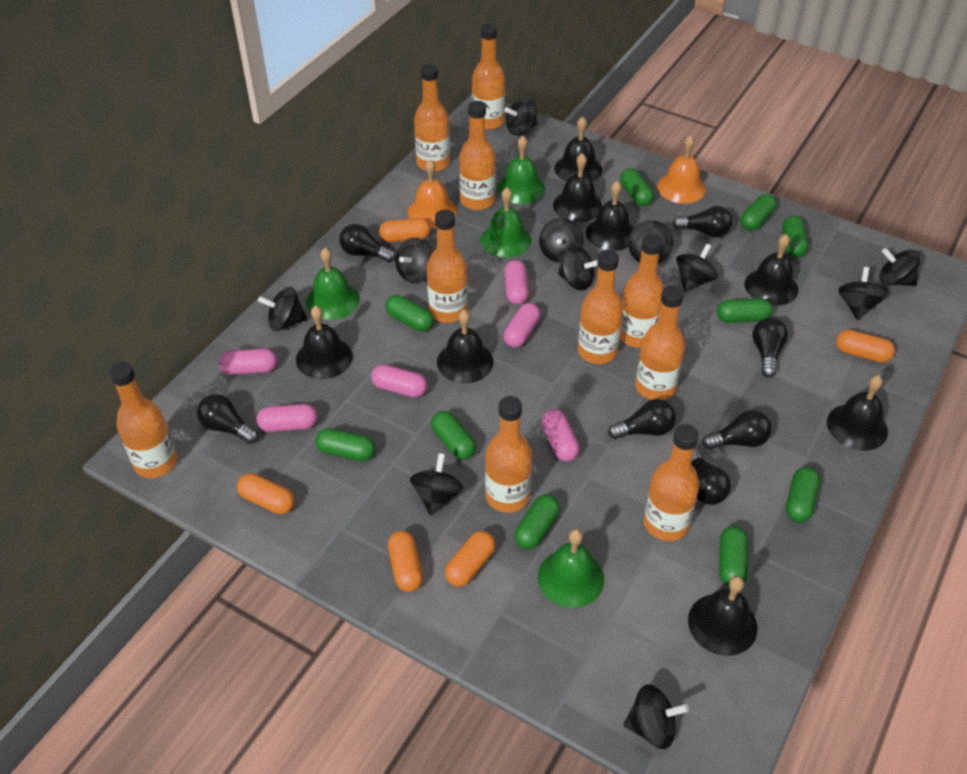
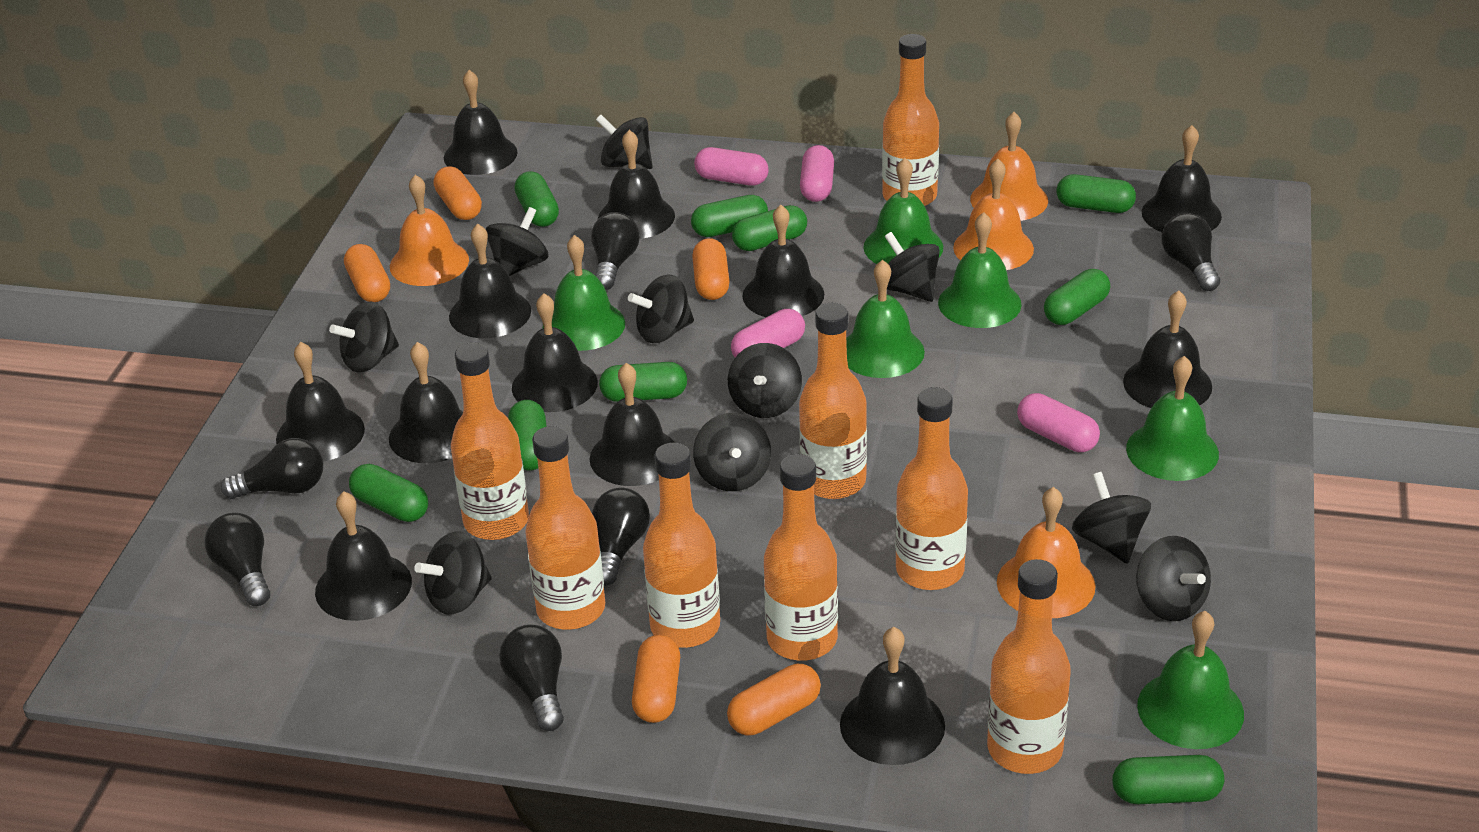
black bell: [296,305,353,379] [437,310,494,383] [553,153,602,222] [555,116,602,182] [586,181,634,251] [688,576,758,656] [745,234,798,306] [827,375,888,451] = 8 -> [276,342,365,462] [315,491,412,621] [389,342,463,463] [444,70,518,175] [449,223,531,338] [512,293,598,412] [590,363,675,486] [598,130,675,239] [742,205,824,317] [840,627,945,765] [1123,290,1212,408] [1142,125,1222,232] = 12
black light bulb: [197,394,258,444] [339,224,396,263] [608,399,676,439] [673,206,733,238] [691,449,731,505] [702,410,772,450] [752,317,788,378] = 7 -> [205,513,270,606] [221,438,323,499] [499,624,564,731] [591,212,640,290] [592,488,650,586] [1161,213,1220,291] = 6
black spinning top: [258,287,307,331] [395,237,433,283] [410,453,463,515] [505,97,537,136] [539,218,583,263] [558,246,598,291] [624,684,689,749] [628,220,673,264] [676,244,718,292] [838,267,887,320] [879,248,921,286] = 11 -> [329,302,399,372] [414,532,492,615] [486,207,549,276] [596,115,653,169] [628,275,694,343] [693,413,771,491] [728,343,802,418] [884,232,940,302] [1072,472,1151,563] [1136,536,1211,621] = 10
green bell: [306,248,360,320] [481,187,532,258] [497,136,545,204] [538,529,604,608] = 4 -> [543,235,625,351] [846,260,925,378] [863,158,943,264] [938,212,1022,328] [1126,356,1219,481] [1137,611,1244,749] = 6
green capsule: [315,428,375,461] [385,295,434,332] [431,411,476,460] [515,494,560,549] [620,168,654,206] [717,298,773,323] [719,526,748,586] [741,194,776,231] [782,216,808,258] [786,467,820,522] = 10 -> [349,464,428,522] [508,400,547,470] [514,171,559,227] [599,362,687,402] [691,195,768,237] [732,205,807,251] [1044,269,1110,325] [1056,174,1136,213] [1112,755,1224,804] = 9
orange bell: [408,159,457,228] [657,135,706,204] = 2 -> [390,175,469,286] [953,159,1034,270] [970,112,1048,221] [997,487,1096,618] = 4
orange bottle: [109,362,177,478] [414,64,450,172] [427,210,468,323] [459,101,496,210] [472,24,505,130] [485,396,532,513] [578,250,623,364] [620,234,664,348] [635,285,685,400] [644,424,700,541] = 10 -> [451,343,529,540] [525,426,605,630] [643,443,720,648] [764,454,838,661] [799,303,867,499] [882,34,939,206] [895,387,968,590] [987,559,1071,774] = 8
pink capsule: [219,349,277,375] [257,404,318,432] [371,365,427,397] [503,303,540,348] [504,260,529,304] [542,409,580,461] = 6 -> [694,147,769,186] [731,309,805,357] [800,145,834,202] [1017,393,1100,452] = 4

